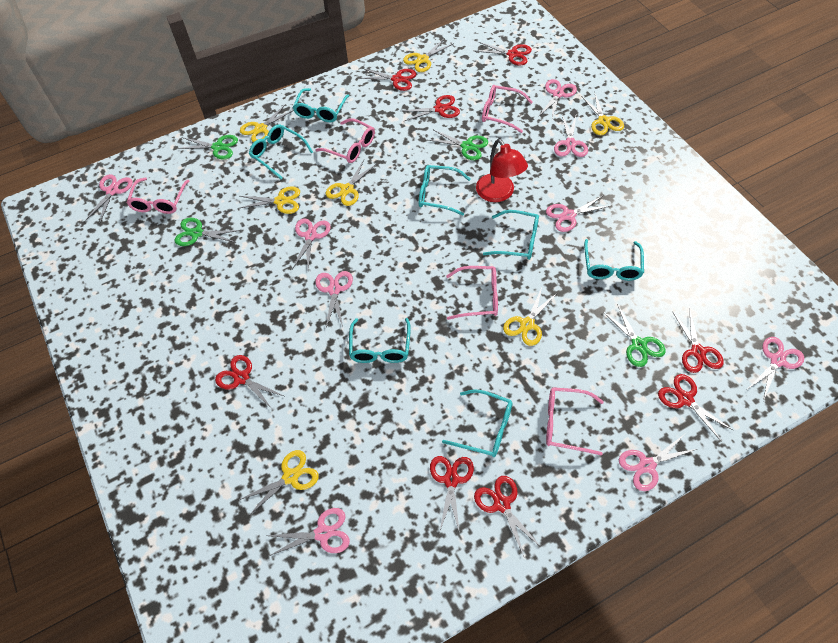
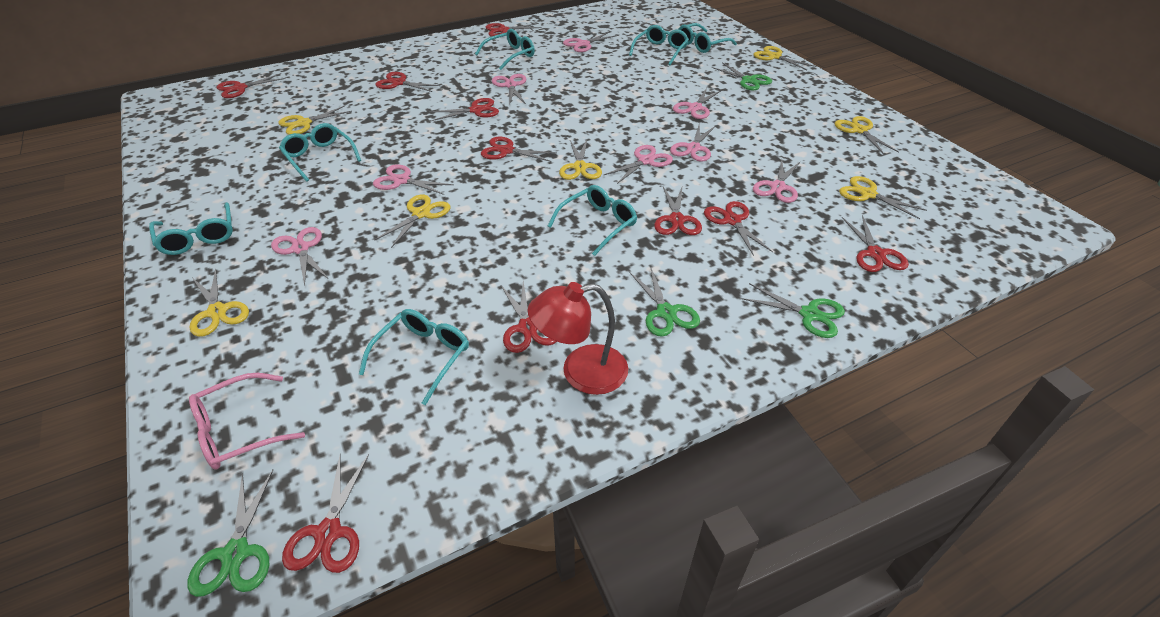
pink glasses: [127,177,189,214] [315,118,375,163] [446,266,498,320] [482,85,533,133] [546,387,604,455] = 5 -> [189,373,305,470] = 1
pink scissors: [85,174,133,223] [267,508,350,556] [292,218,331,269] [315,271,353,328] [538,79,577,120] [546,196,610,232] [554,113,588,157] [619,435,697,491] [748,337,804,401] = 9 -> [271,227,328,286] [373,164,454,195] [492,74,526,105] [563,32,618,52] [604,145,673,184] [670,124,716,161] [673,88,722,119] [753,159,801,203] = 8
red scissors: [215,355,284,410] [359,68,416,91] [402,95,460,121] [430,456,474,534] [474,476,542,556] [475,42,532,65] [658,374,734,441] [672,308,724,373] = 8 -> [216,73,286,98] [282,454,369,573] [375,72,441,92] [429,98,499,121] [481,137,557,162] [486,23,542,37] [501,281,557,353] [654,187,702,235] [704,201,773,256] [842,215,909,272] = 10

